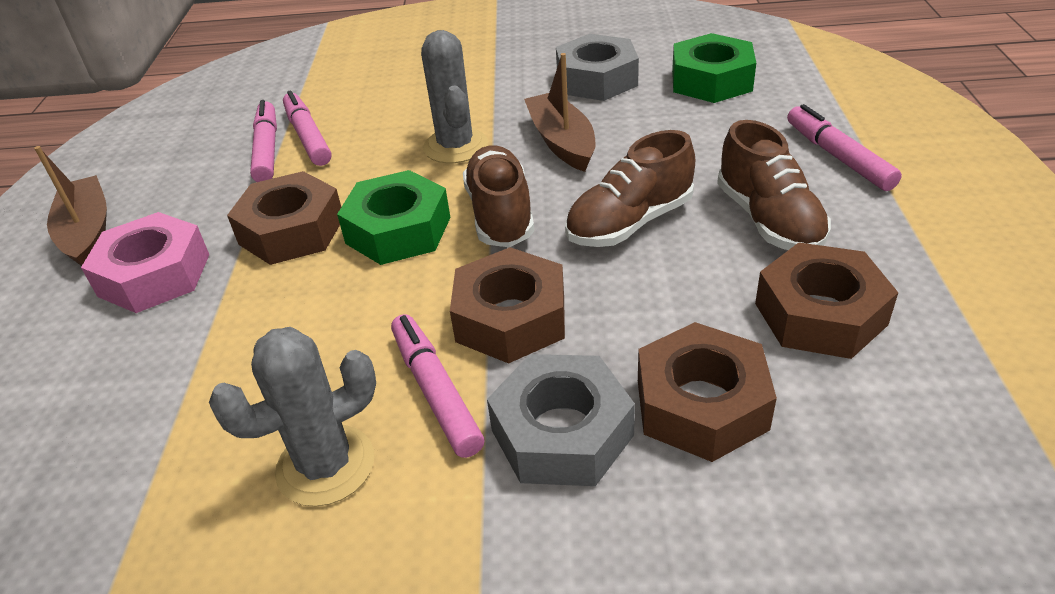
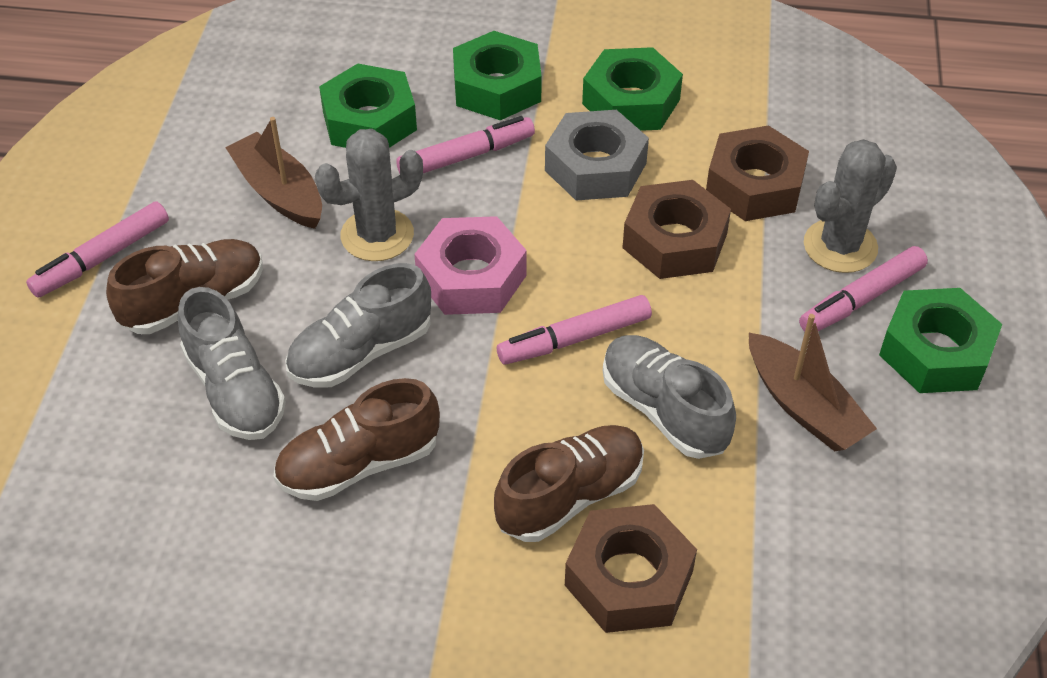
brown nut: [227,171,341,265] [450,247,565,363] [638,322,777,462] [755,243,898,359] = 4 -> [565,504,697,633] [622,180,731,279] [706,125,809,221] = 3
green nut: [337,170,450,265] [672,33,756,103] = 2 -> [319,64,417,148] [453,31,542,120] [582,47,683,131] [879,288,1002,393] = 4
grey nut: [487,354,635,486] [556,34,639,101] = 2 -> [545,110,649,200] = 1
grey shoe: none = 0 -> [178,287,286,440] [285,263,431,388] [603,335,736,459] = 3

